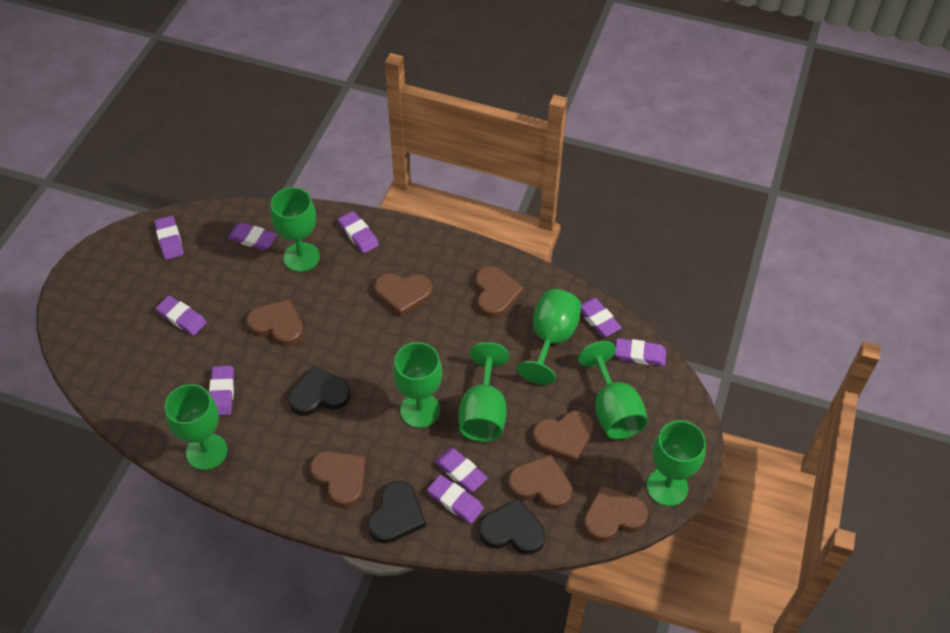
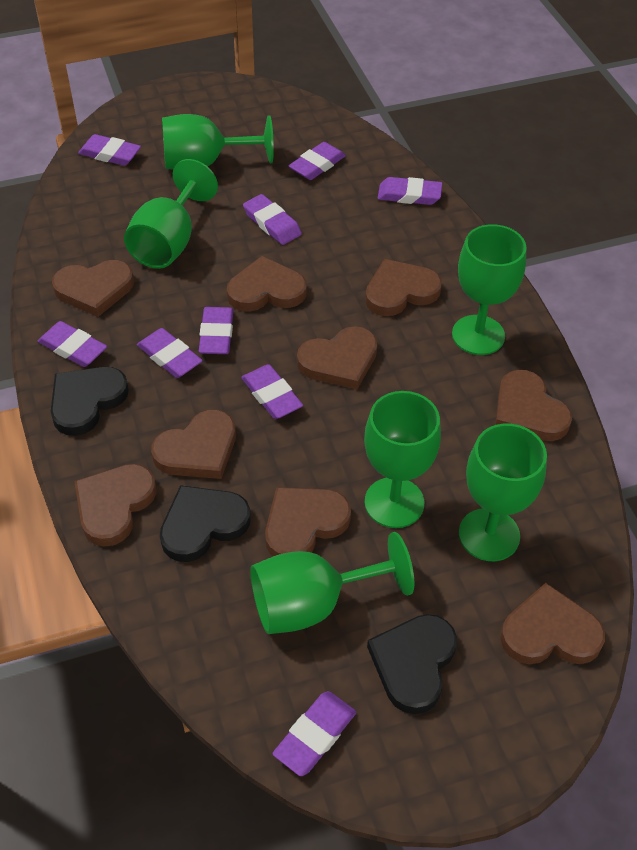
brown heart: [246,299,304,346] [310,451,366,508] [374,273,433,317] [475,266,524,318] [508,454,572,509] [532,411,594,463] [583,485,648,542] = 7 -> [52,260,134,317] [74,464,157,547] [151,410,236,479] [227,256,307,312] [265,487,351,556] [297,326,378,389] [365,259,442,316] [495,370,572,441] [500,583,605,664] = 9
green goblet: [164,384,227,470] [270,187,320,272] [393,342,442,428] [459,342,509,442] [517,289,581,385] [578,341,648,440] [646,420,706,506] = 7 -> [124,159,218,269] [162,114,274,169] [250,532,414,634] [364,391,441,528] [452,224,526,355] [459,423,547,561] = 6

